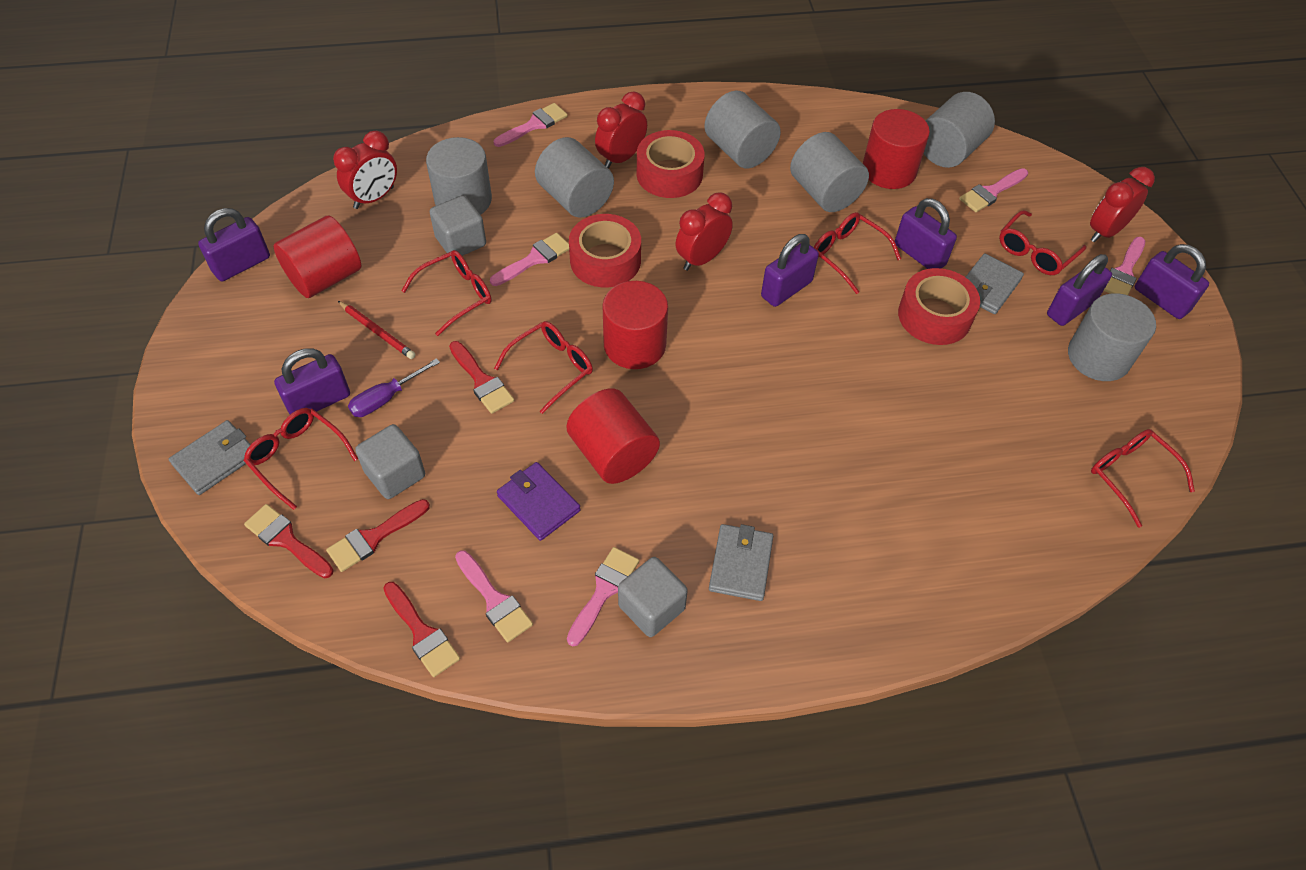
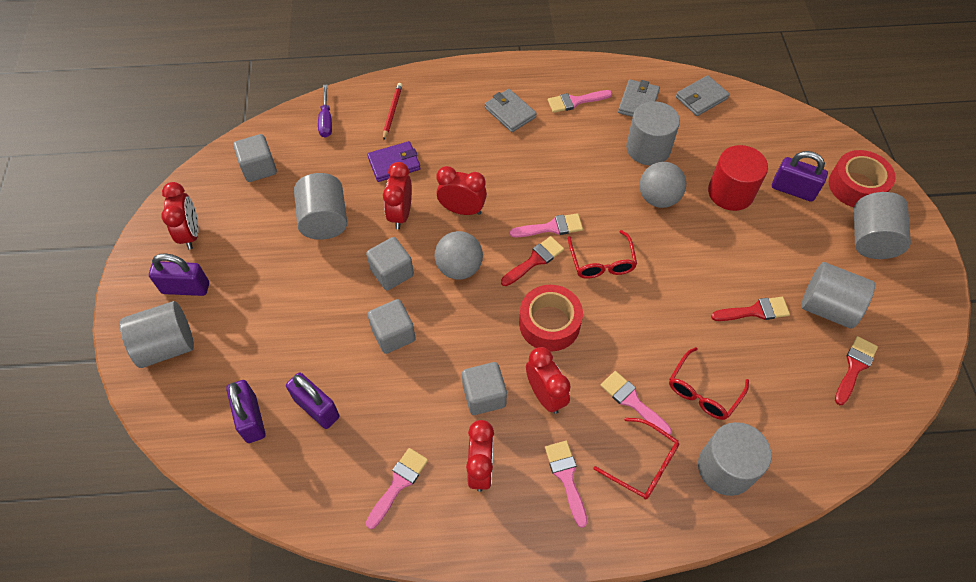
grey ball: none = 0 -> [434,231,483,280] [639,162,686,208] = 2
grey cube: [355,424,425,499] [430,195,486,259] [618,557,688,637] = 3 -> [233,134,277,182] [366,237,414,290] [368,299,416,354] [462,362,507,415] = 4
pink brush: [455,550,533,642] [490,233,569,286] [494,103,568,147] [567,547,639,646] [959,168,1028,212] [1104,237,1145,295] = 6 -> [366,448,428,529] [510,213,583,237] [545,441,588,528] [548,90,612,113] [600,371,672,435] = 5
purple padlock: [198,208,270,281] [274,348,350,414] [761,234,819,307] [895,198,957,269] [1047,254,1112,326] [1135,244,1209,319] = 6 -> [149,254,209,296] [226,380,265,443] [286,373,340,429] [772,151,828,202] = 4
red brush: [244,504,334,578] [326,499,430,572] [383,582,460,677] [449,341,514,414] = 4 -> [501,236,564,286] [711,297,790,321] [835,336,878,405] = 3
red clock: [333,131,397,209] [595,92,647,169] [676,192,733,271] [1090,167,1155,242] = 4 -> [162,182,199,250] [383,162,412,229] [436,166,487,215] [466,420,494,492] [526,347,570,414] = 5
red cylinder: [273,215,362,298] [566,388,660,484] [602,281,668,369] [863,109,930,189] = 4 -> [708,145,768,211] = 1
red glasses: [244,408,358,510] [401,250,492,336] [494,321,593,414] [814,212,901,294] [999,210,1086,275] [1091,429,1195,528] = 6 -> [568,230,637,279] [593,418,679,500] [669,347,749,420] = 3
red tape: [569,214,641,288] [637,130,704,198] [898,268,980,345] = 3 -> [519,285,583,352] [829,150,896,207] = 2

